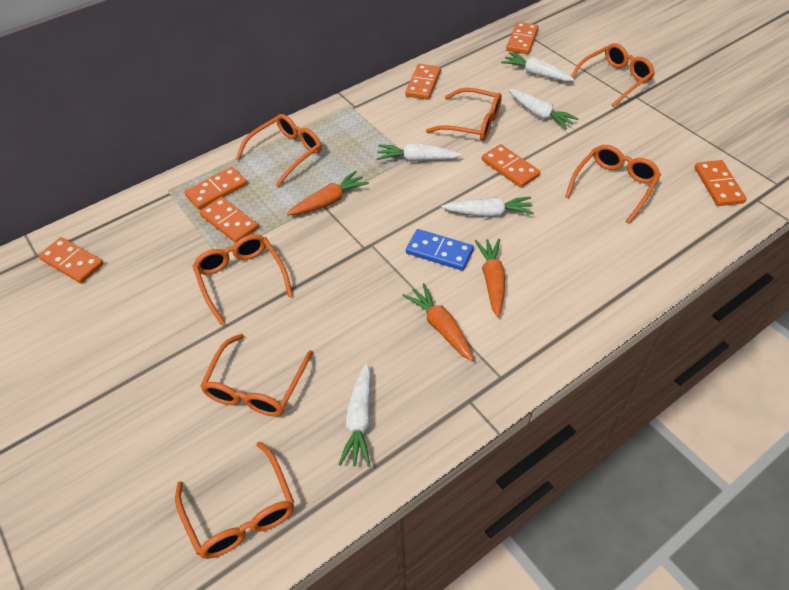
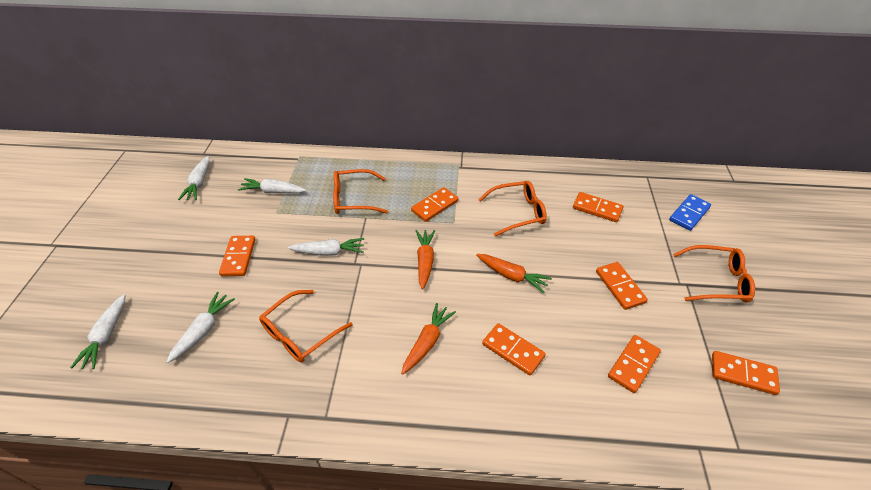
orange glasses: [175,442,294,559] [192,234,293,325] [200,334,313,416] [236,114,322,187] [426,88,502,141] [565,145,661,224] [571,43,655,107] = 7 -> [259,290,353,363] [333,169,388,214] [478,181,547,237] [673,245,755,303] = 4

